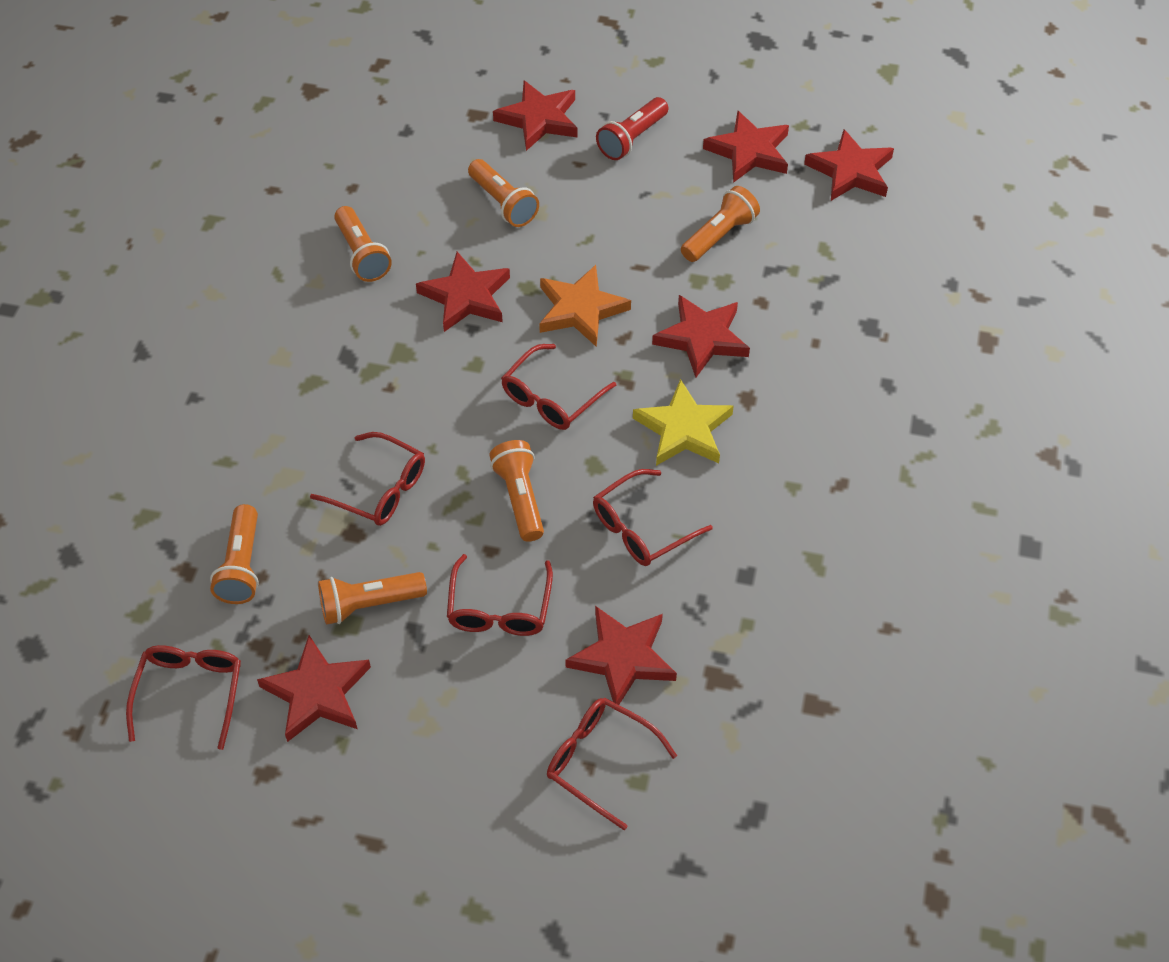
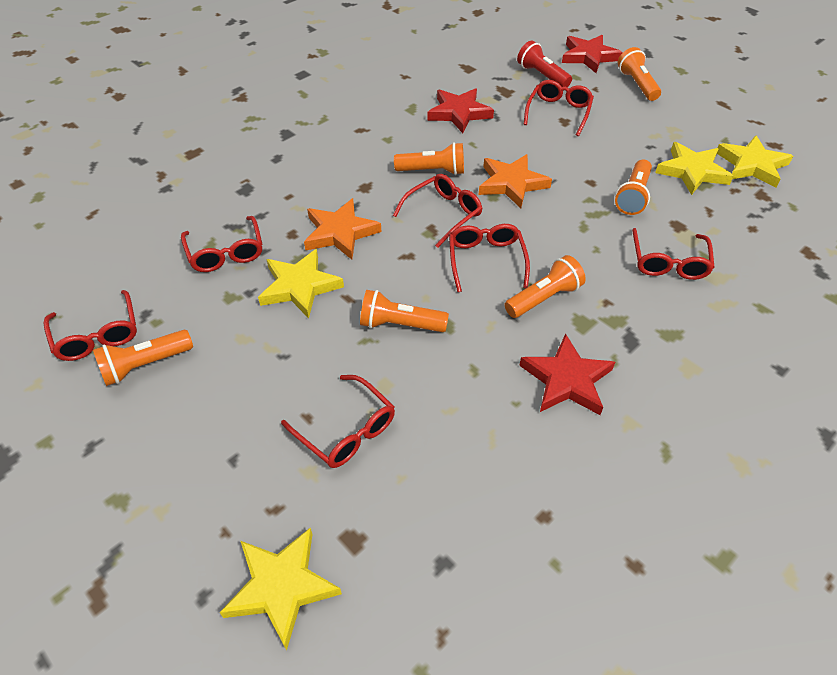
orange star: [539,265,631,347] = 1 -> [304,198,381,260] [479,154,552,208] = 2
red glasses: [126,645,241,750] [310,432,425,526] [447,554,553,636] [501,344,616,430] [547,698,677,830] [593,469,713,566] = 6 -> [44,290,137,361] [181,216,262,272] [281,375,395,468] [393,174,483,248] [449,224,530,292] [523,80,594,136] [632,228,715,280] = 7
red star: [257,635,371,742] [416,252,510,332] [493,81,577,151] [566,606,677,705] [652,295,750,377] [703,111,789,183] [804,129,894,201] = 7 -> [427,88,494,133] [519,333,615,415] [562,35,623,73] = 3
yellow star: [633,379,734,466] = 1 -> [219,527,342,650] [258,249,344,319] [655,142,733,195] [717,135,793,188] = 4

